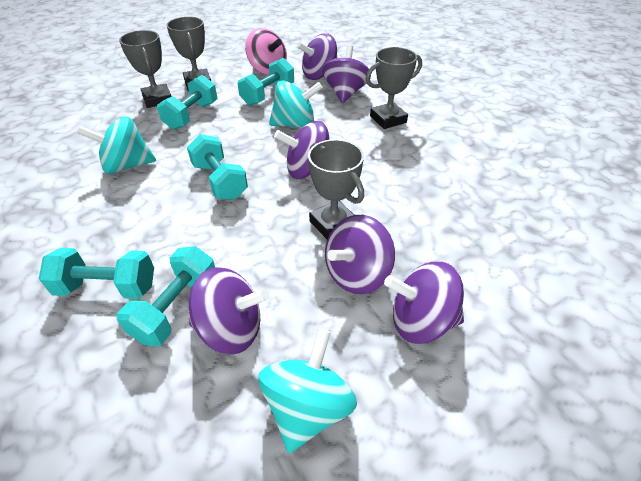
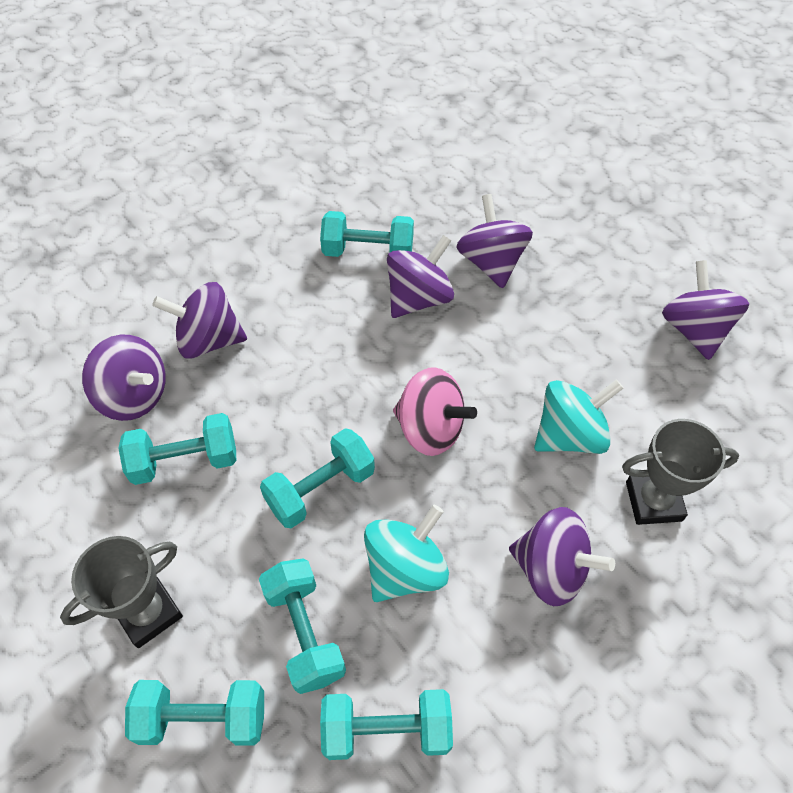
grey trophy: [119,30,171,108] [166,17,211,91] [308,139,364,239] [366,47,422,129] = 4 -> [60,536,183,648] [622,419,739,525] = 2
turquoise dumbbell: [39,248,154,299] [117,246,215,347] [157,75,217,130] [187,134,248,200] [237,58,294,106] = 5 -> [118,413,236,485] [125,680,264,746] [259,558,346,694] [260,428,375,528] [320,211,414,257] [320,689,453,760] = 6
turquoise spinning top: [77,116,156,174] [258,329,357,453] [269,80,323,128] = 3 -> [364,505,449,602] [534,379,624,454] = 2

